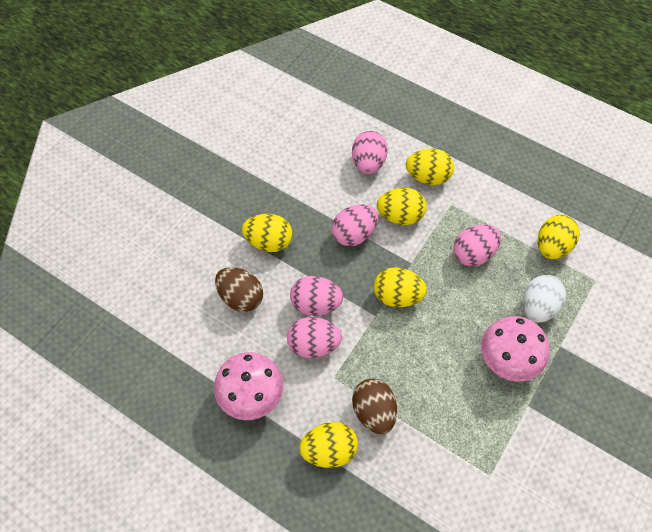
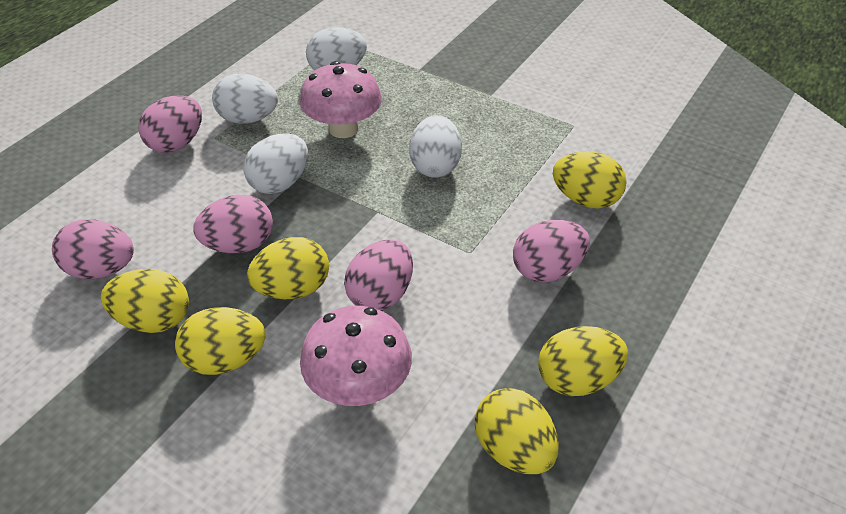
brown egg: [215,267,263,312] [352,378,397,434] = 2 -> none = 0
white egg: [523,275,566,323] = 1 -> [212,74,278,124] [243,133,308,194] [306,27,367,70] [409,115,462,178] = 4

